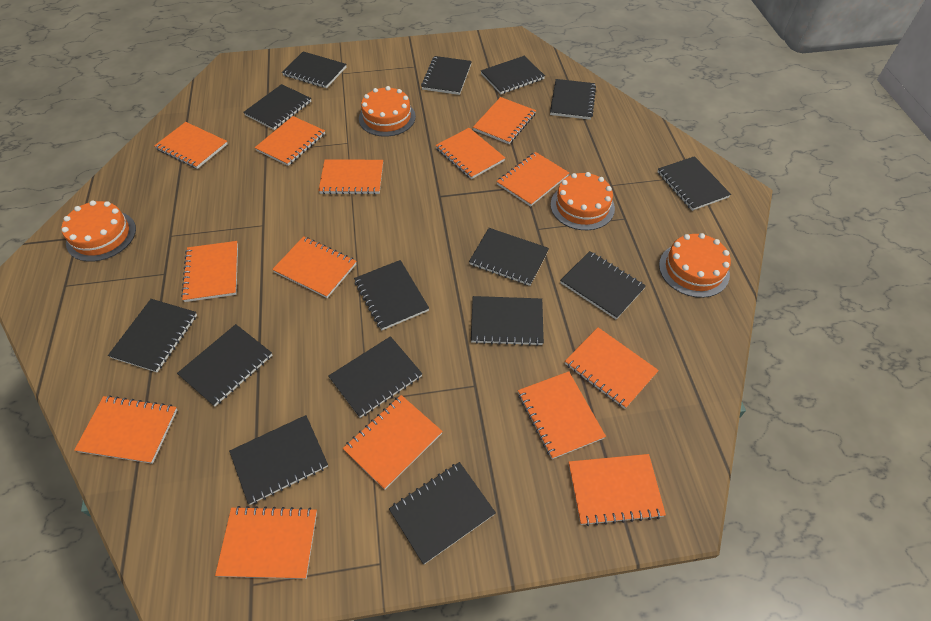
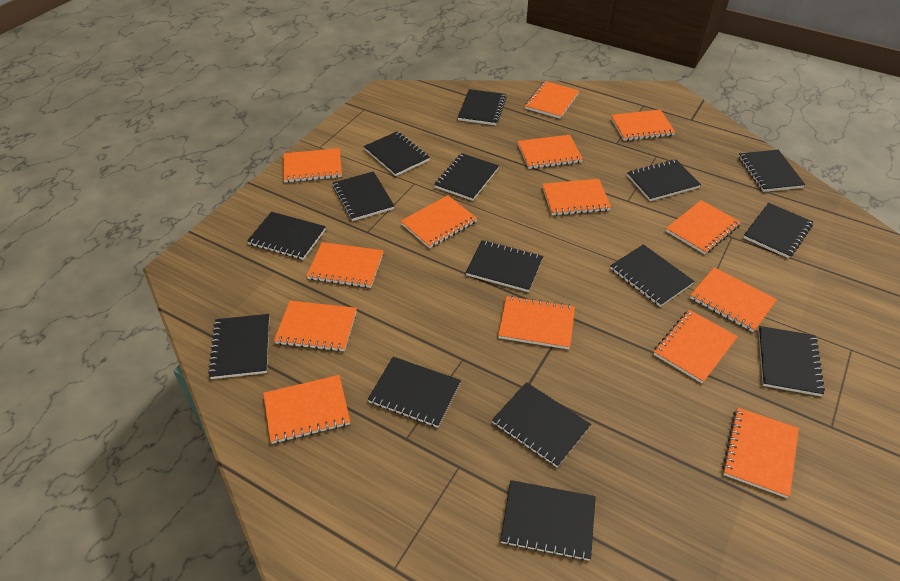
orange cake: [61,201,136,262] [359,86,416,137] [551,172,615,230] [659,233,731,298] = 4 -> none = 0

